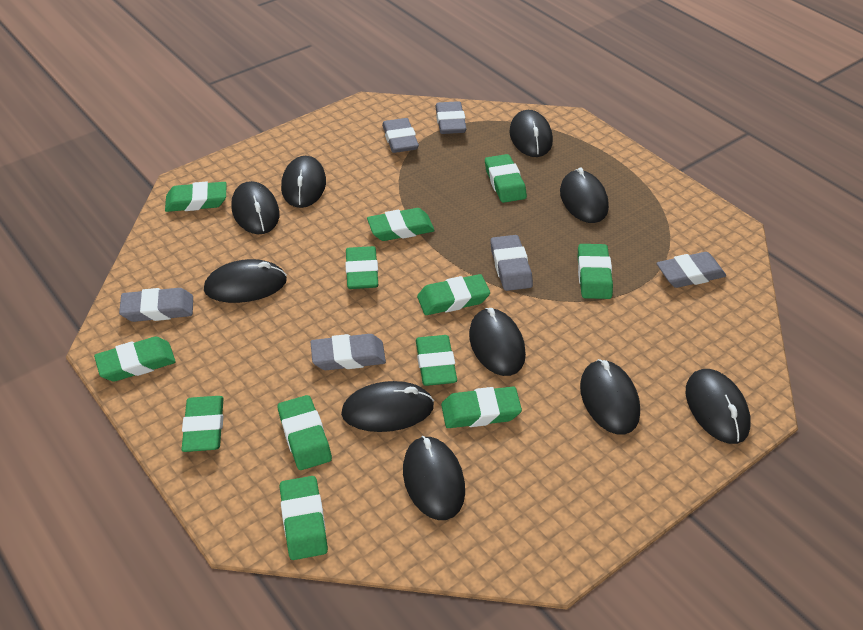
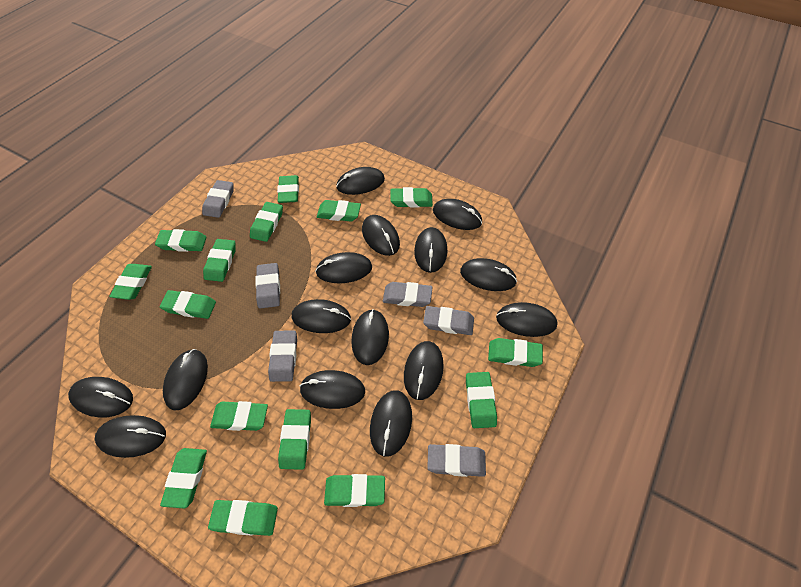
black mouse: [204,259,287,303] [231,181,279,234] [281,156,326,208] [341,381,434,432] [403,436,465,520] [469,308,526,376] [509,110,553,157] [560,167,609,223] [580,359,640,435] [686,369,751,444] = 10 -> [68,377,133,417] [94,415,166,458] [163,349,208,411] [292,299,351,333] [299,370,365,409] [315,252,372,283] [336,167,385,195] [351,309,389,365] [362,215,400,256] [370,390,412,457] [404,341,444,400] [414,227,447,273] [433,199,482,230] [460,258,517,291] [496,302,557,337] = 15
green eraser: [94,337,176,381] [165,181,226,212] [182,396,224,452] [278,395,332,470] [280,476,328,560] [345,246,378,289] [367,208,435,241] [416,335,457,386] [417,274,490,315] [441,387,522,428] [485,154,527,203] [578,244,613,299] = 12 -> [109,264,152,300] [155,229,207,252] [160,290,216,319] [160,448,207,508] [203,239,236,282] [208,500,278,536] [210,401,268,431] [250,202,283,242] [277,175,299,203] [278,409,311,470] [317,200,361,221] [324,474,385,507] [391,187,433,208] [466,372,497,428] [488,338,543,367] = 15

